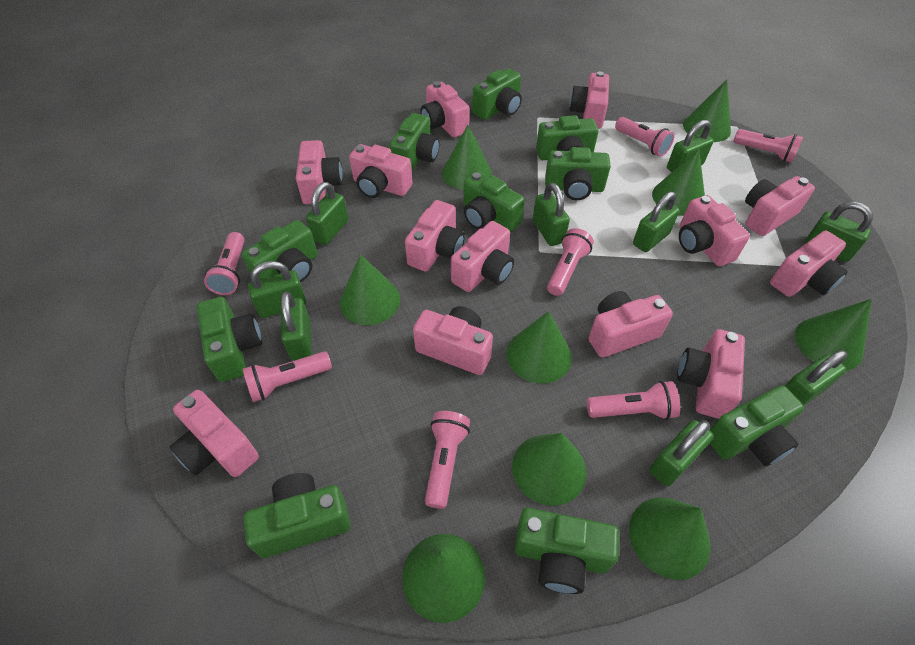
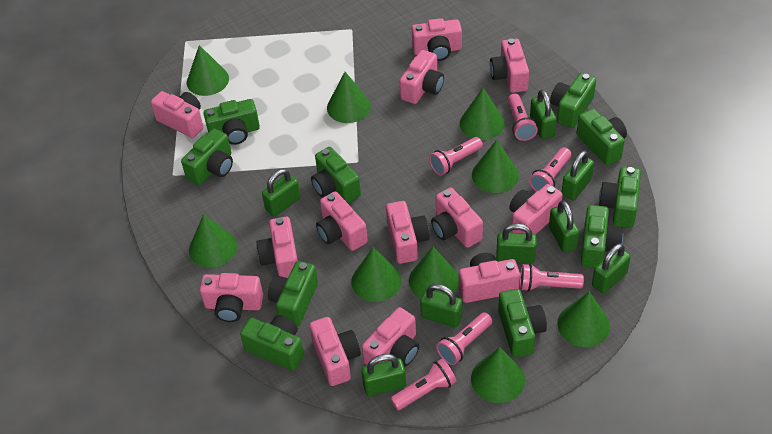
green padlock: [248,261,306,318] [281,291,312,360] [306,182,349,245] [533,183,570,246] [633,192,680,252] [650,420,714,486] [667,120,714,172] [785,350,847,406] [805,202,873,262] = 9 -> [262,169,301,216] [361,354,406,396] [420,284,462,328] [496,223,537,263] [530,90,556,139] [549,201,579,253] [562,151,594,200] [592,244,631,293] = 8
pink flashlight: [204,232,245,295] [242,351,332,402] [425,411,470,509] [547,228,594,296] [587,381,680,420] [615,117,674,157] [733,129,803,162] = 7 -> [390,359,456,410] [429,137,483,176] [436,312,492,365] [508,93,538,141] [520,264,584,292] [529,147,571,192] = 6

